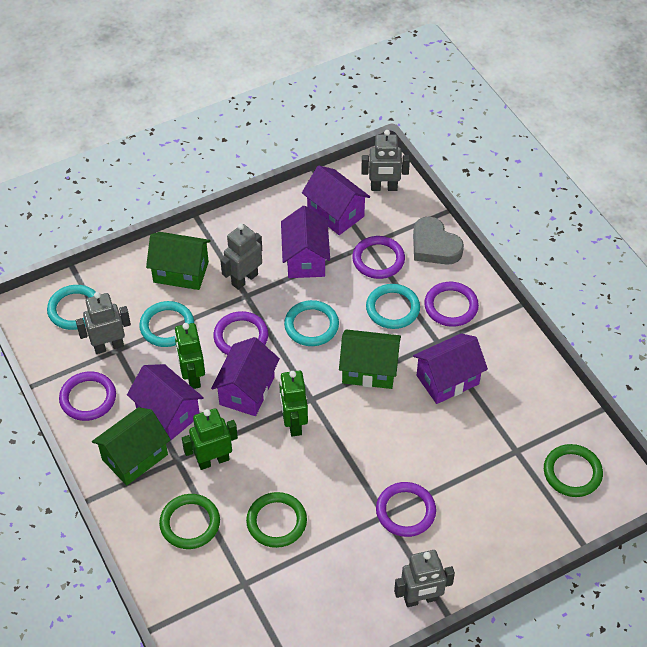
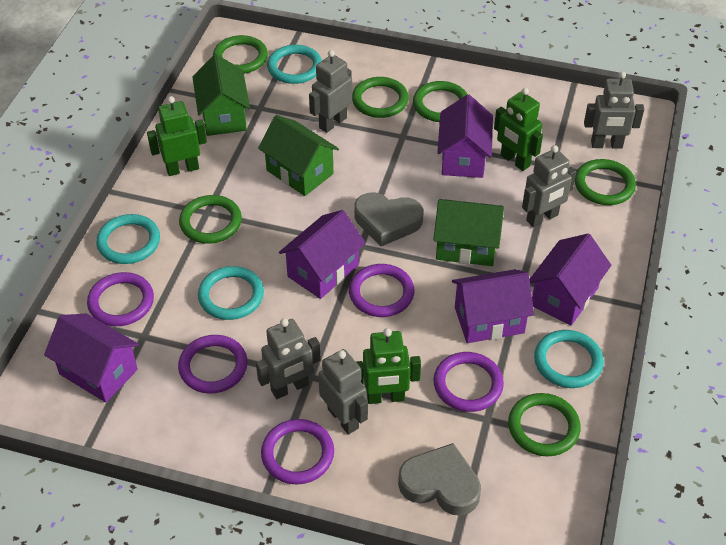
green ring: [159,494,220,549] [246,492,307,548] [544,444,603,497] = 3 -> [179,195,242,244] [213,35,268,74] [352,77,409,118] [413,81,467,122] [508,393,581,456] [575,159,636,205] = 6
grey heart: [413,216,464,265] = 1 -> [354,193,423,246] [398,443,481,516] = 2
grey robot: [76,292,131,354] [220,223,262,290] [361,130,410,191] [394,550,455,607] = 4 -> [256,318,321,399] [309,50,352,133] [318,349,368,435] [522,145,576,227] [584,71,644,149] = 5

